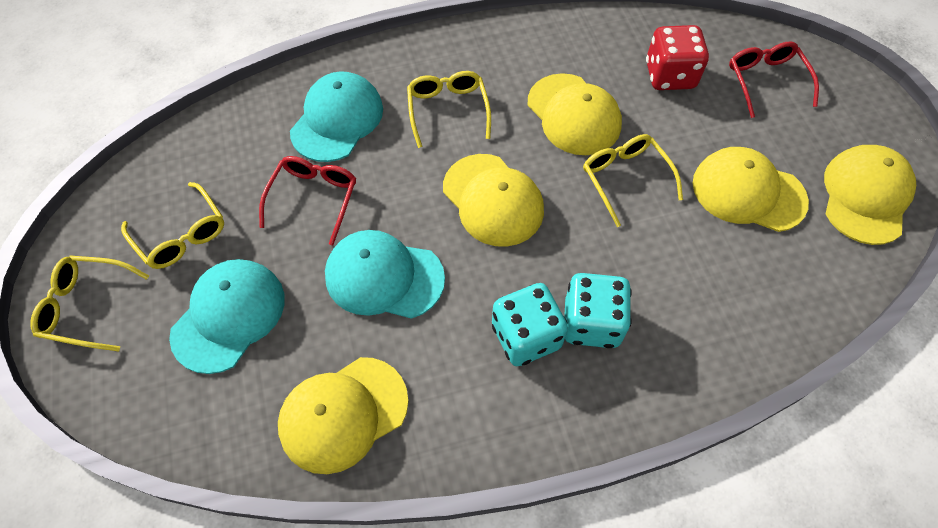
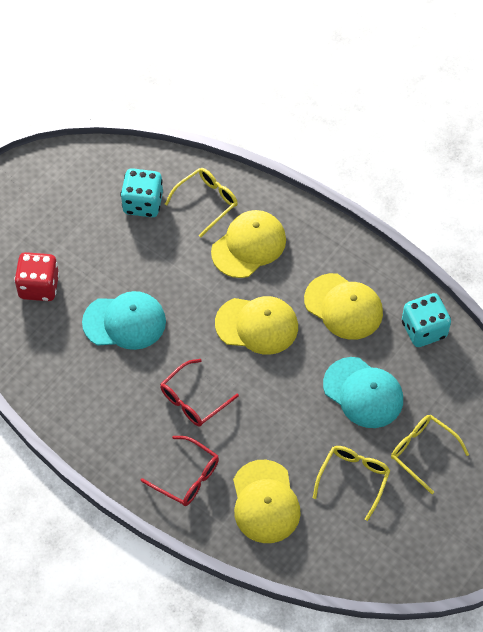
turquoise cap: [169,259,285,374] [290,71,383,162] [325,230,445,319] = 3 -> [82,291,166,350] [323,357,403,428] = 2
yellow cap: [278,357,409,474] [443,154,544,247] [528,73,622,155] [693,147,809,232] [824,145,916,245] = 5 -> [211,210,286,278] [215,296,298,355] [233,460,301,543] [304,273,383,340] = 4
yellow glasses: [30,256,149,352] [121,182,224,269] [407,71,491,148] [583,134,683,227] = 4 -> [165,168,238,237] [313,446,390,521] [391,415,469,494] = 3

